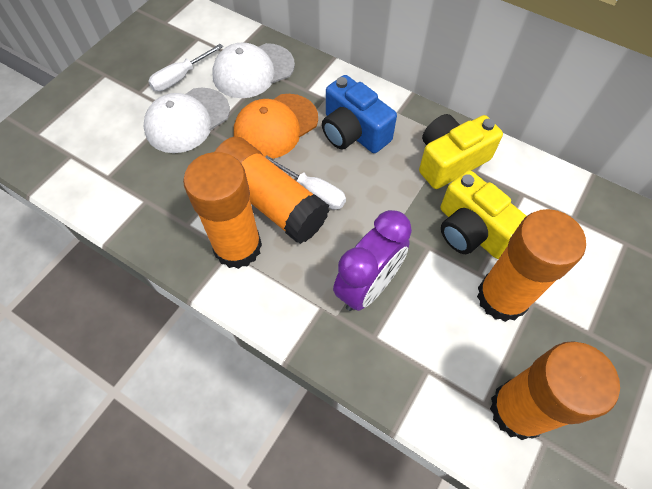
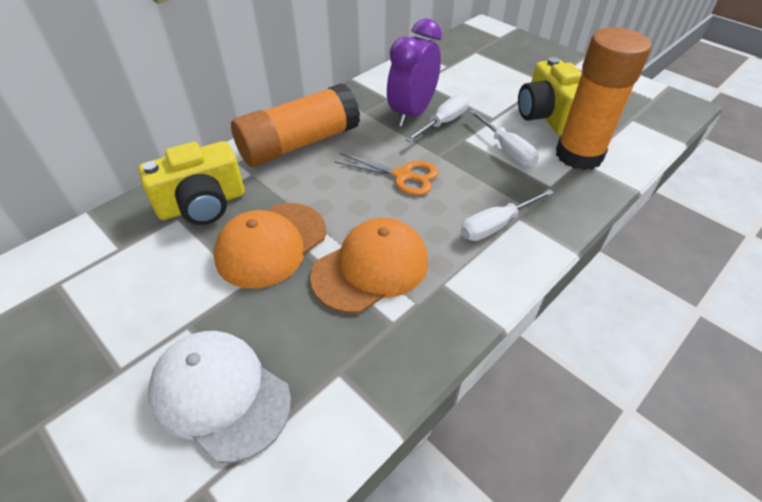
blue camera: [322,75,397,153] = 1 -> none = 0
orange cap: [234,94,318,159] = 1 -> [214,203,326,289] [310,218,428,313] = 2
orange glue stick: [183,152,262,269] [215,137,329,244] [477,209,586,322] [490,341,620,440] = 4 -> [231,83,360,167] [556,28,651,170] = 2
orange scissors: none = 0 -> [334,153,439,195] = 1
white cap: [144,88,230,153] [212,42,295,98] = 2 -> [148,331,291,463] = 1
white screwdriver: [148,44,223,91] [265,155,346,210] = 2 -> [405,94,469,143] [461,189,554,241] [470,110,539,166] = 3

